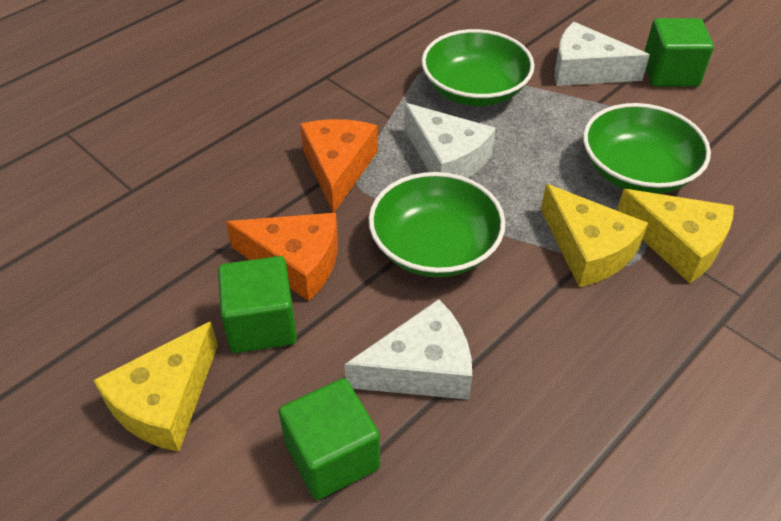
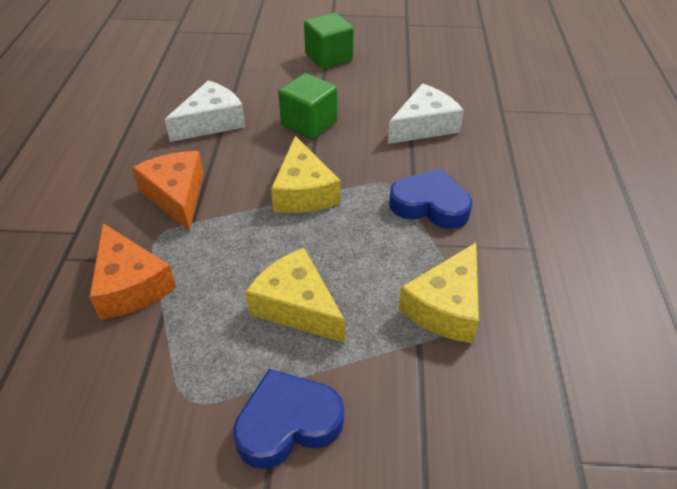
blue heart: none = 0 -> [233,369,344,469] [389,168,472,229] = 2
green bowl: [369,172,505,277] [422,29,534,106] [583,103,711,194] = 3 -> none = 0
green cube: [218,256,297,353] [279,378,380,500] [644,18,714,87] = 3 -> [278,73,337,139] [304,13,354,69] = 2
white cheese: [344,299,472,400] [404,103,496,178] [555,22,650,86] = 3 -> [165,80,245,142] [388,84,464,144] = 2

